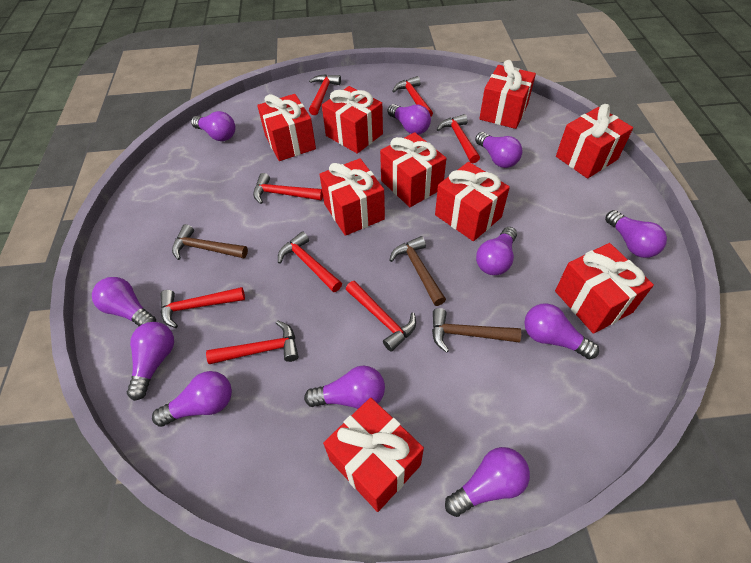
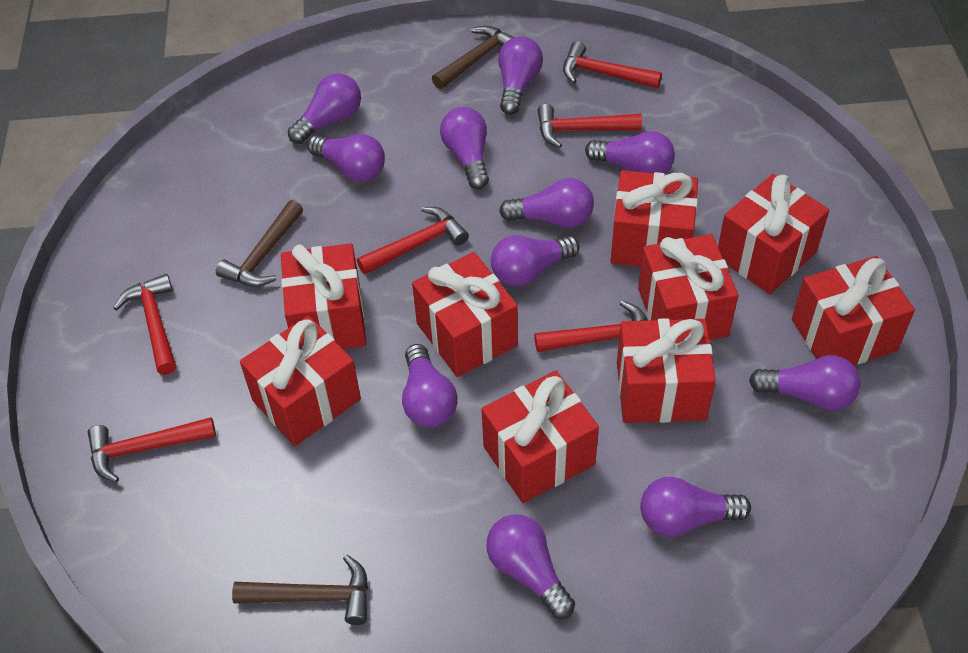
red hammer: [160,287,245,328] [206,320,299,364] [253,173,323,204] [278,231,342,292] [309,74,341,115] [345,281,416,351] [393,76,433,117] [437,114,480,163] = 8 -> [88,417,216,483] [113,274,176,375] [357,207,469,274] [534,301,648,352] [537,104,642,148] [563,41,662,88] = 6

